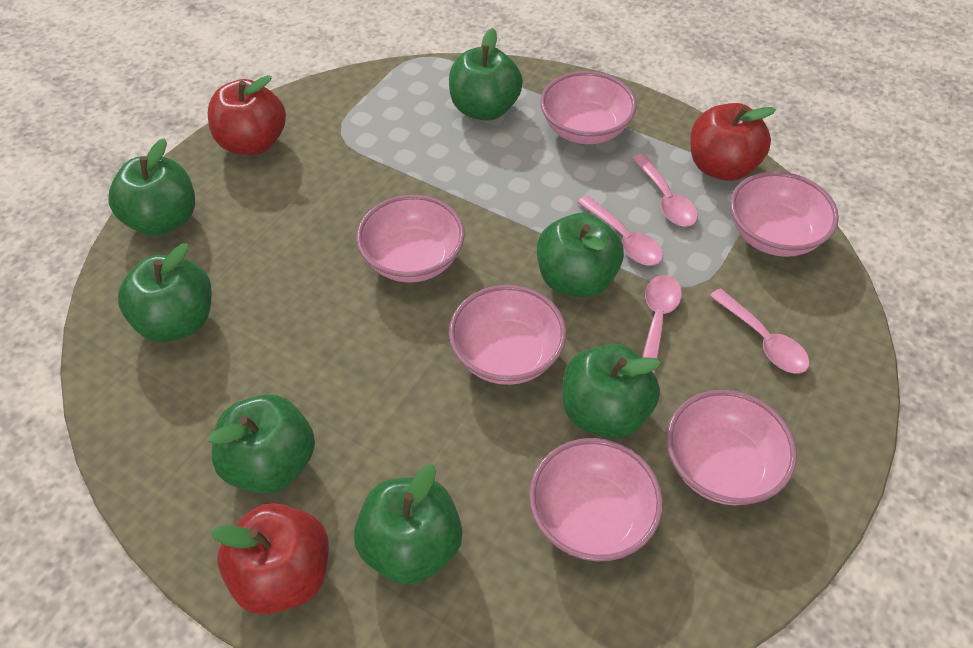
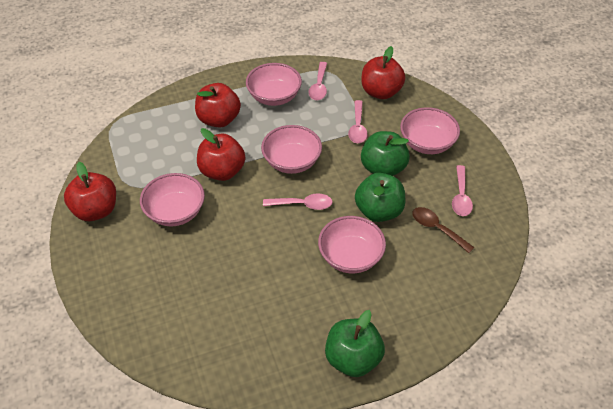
brown spoon: none = 0 -> [412,207,474,253] = 1
green apple: [108,138,195,236] [118,243,212,342] [208,394,315,494] [354,464,462,585] [449,28,523,121] [537,213,624,297] [563,344,661,439] = 7 -> [325,310,385,377] [355,173,405,222] [361,131,410,176] = 3
pink bowl: [356,195,465,283] [449,285,566,385] [529,438,663,562] [540,71,637,144] [667,390,797,505] [730,171,839,257] = 6 -> [140,173,205,226] [246,63,302,106] [261,125,322,174] [318,216,386,273] [400,107,460,154] = 5
red apple: [208,75,286,155] [211,503,329,615] [690,103,776,181] = 3 -> [64,162,116,221] [195,83,241,127] [197,128,245,181] [361,46,406,99] = 4

